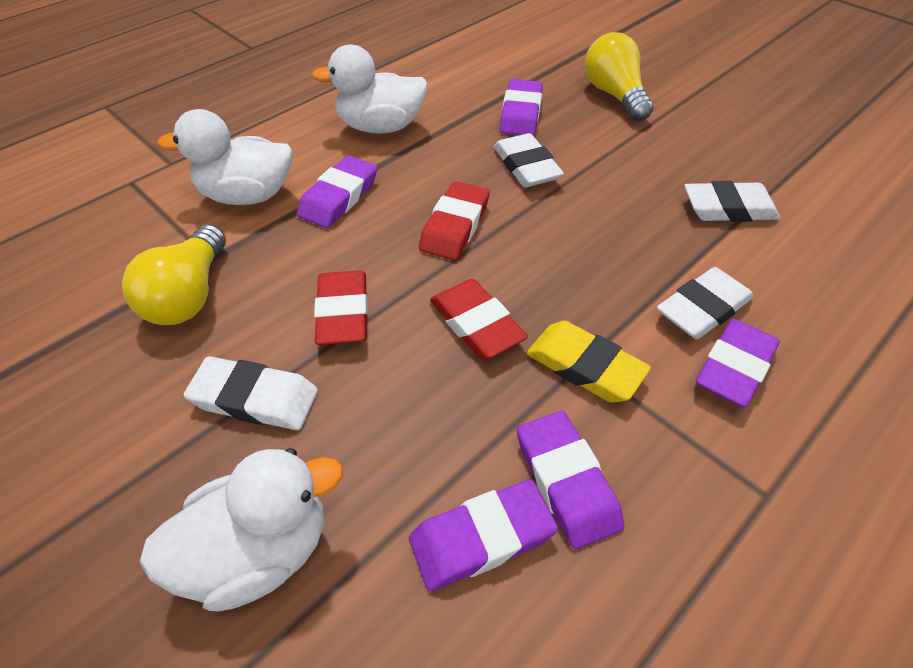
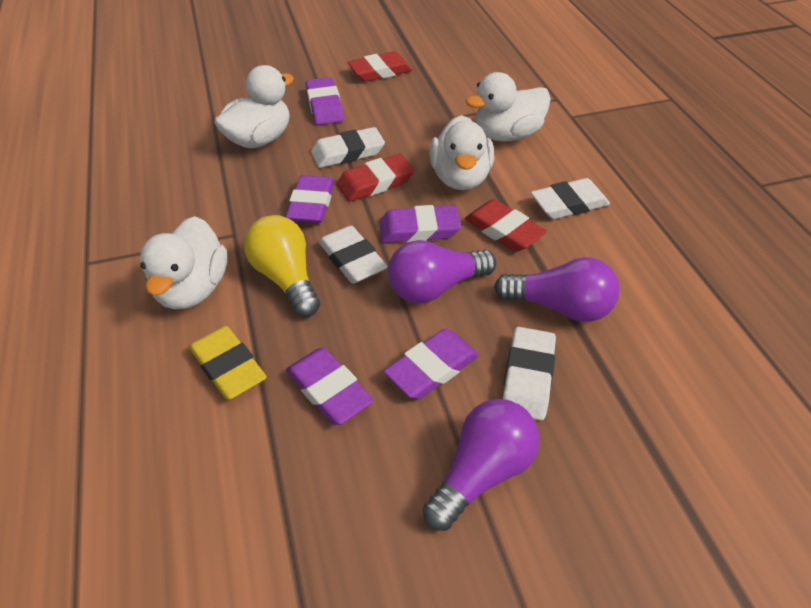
purple light bulb: none = 0 -> [388,240,496,303] [423,399,539,531] [494,257,620,322] = 3
white duck: [139,448,343,611] [158,109,293,205] [312,44,428,134] = 3 -> [140,216,227,309] [214,65,294,148] [430,115,494,190] [466,72,551,141] = 4
yellow light bulb: [122,224,226,325] [585,32,654,121] = 2 -> [244,215,320,317] = 1

